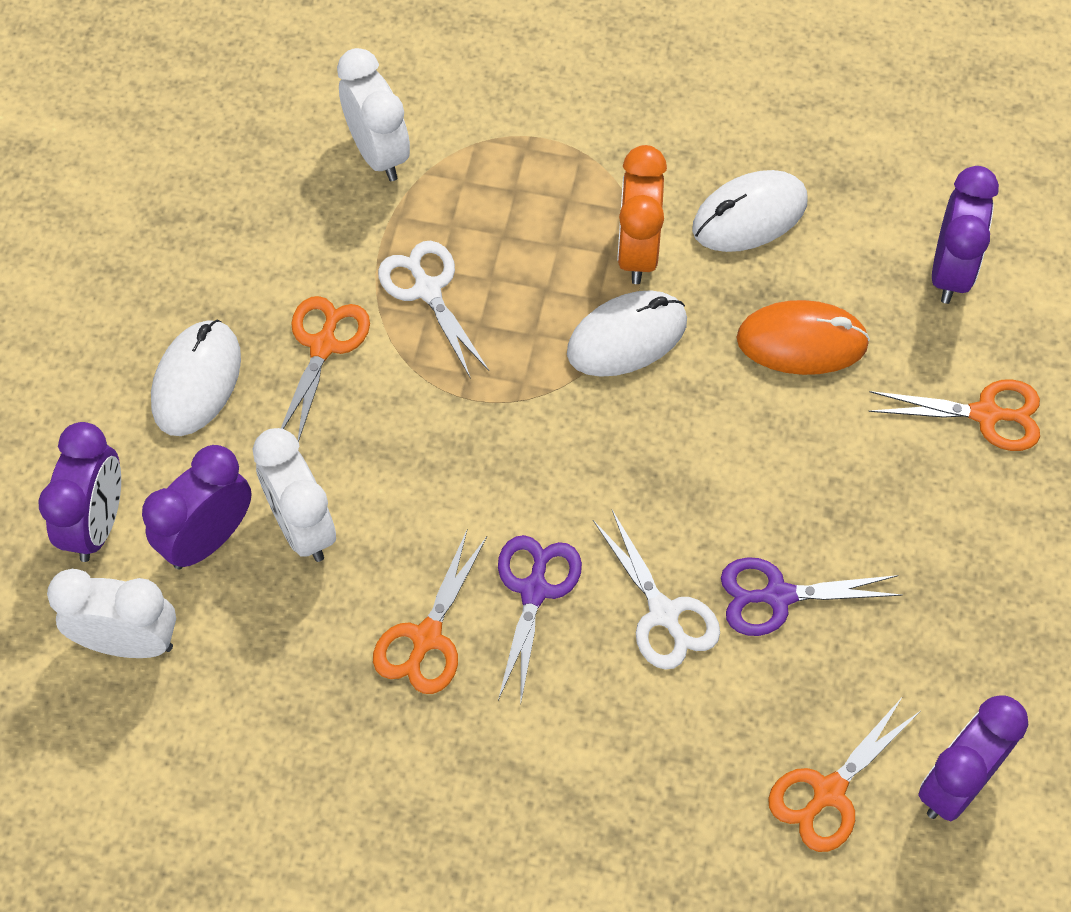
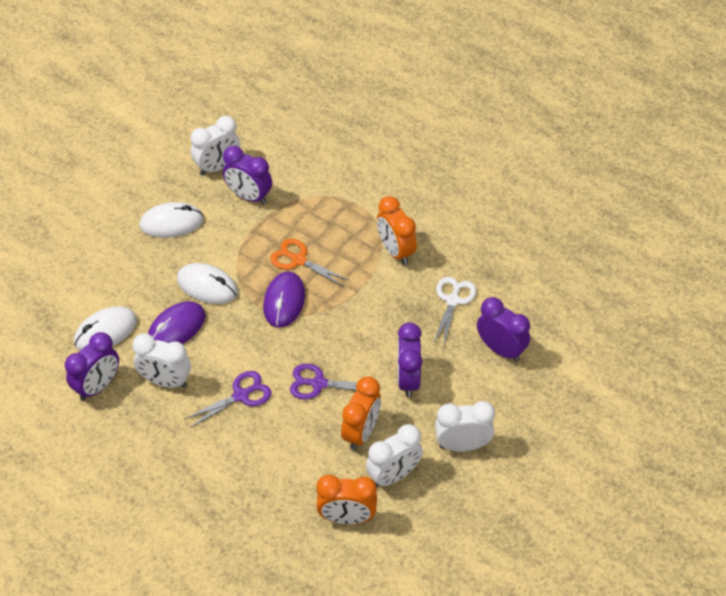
orange clock: [617,145,667,284] = 1 -> [316,475,377,525] [341,376,381,450] [377,196,417,265] = 3
orange mouse: [736,300,870,375] = 1 -> none = 0
orange scissors: [281,296,370,442] [373,531,487,694] [768,698,919,852] [868,379,1040,451] = 4 -> [270,239,350,287] = 1
purple mouse: none = 0 -> [148,301,205,344] [263,272,305,328] = 2
white clock: [47,569,176,658] [252,428,336,562] [337,48,410,181] = 3 -> [132,333,191,388] [191,116,240,175] [366,424,423,488] [435,401,495,451] = 4
white scissors: [378,241,489,379] [593,510,720,670] = 2 -> [433,277,476,345] = 1

